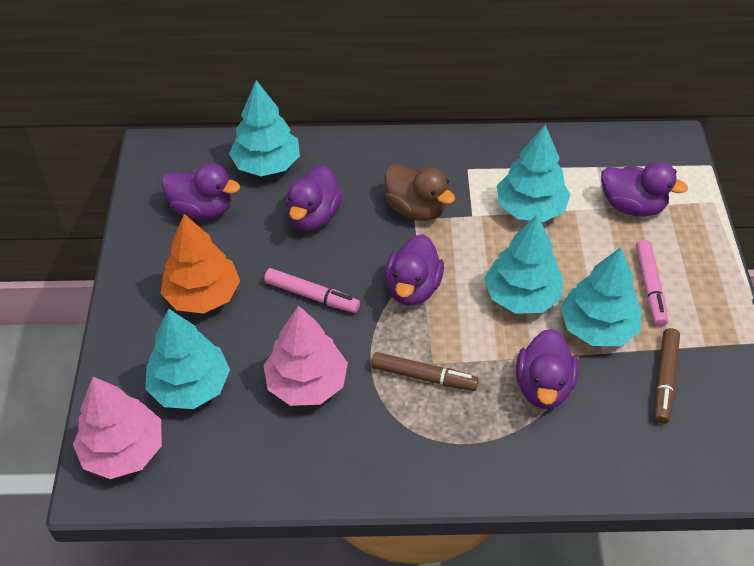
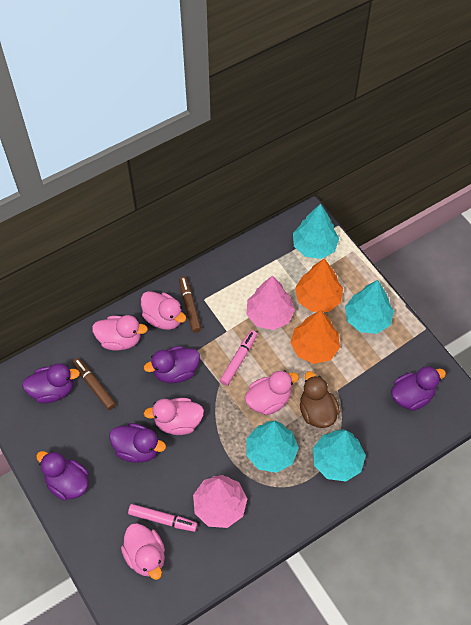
orange tree: [161,214,240,314] = 1 -> [290,310,340,364] [295,258,343,312] = 2
pink duck: none = 0 -> [92,315,148,351] [121,523,165,580] [141,291,186,330] [144,398,204,435] [245,370,299,415] = 5
turquoise tree: [145,309,230,409] [229,80,300,176] [484,215,563,314] [497,125,571,222] [560,247,641,346] = 5 -> [246,420,299,473] [293,204,339,259] [313,429,366,482] [345,280,394,334] = 4

